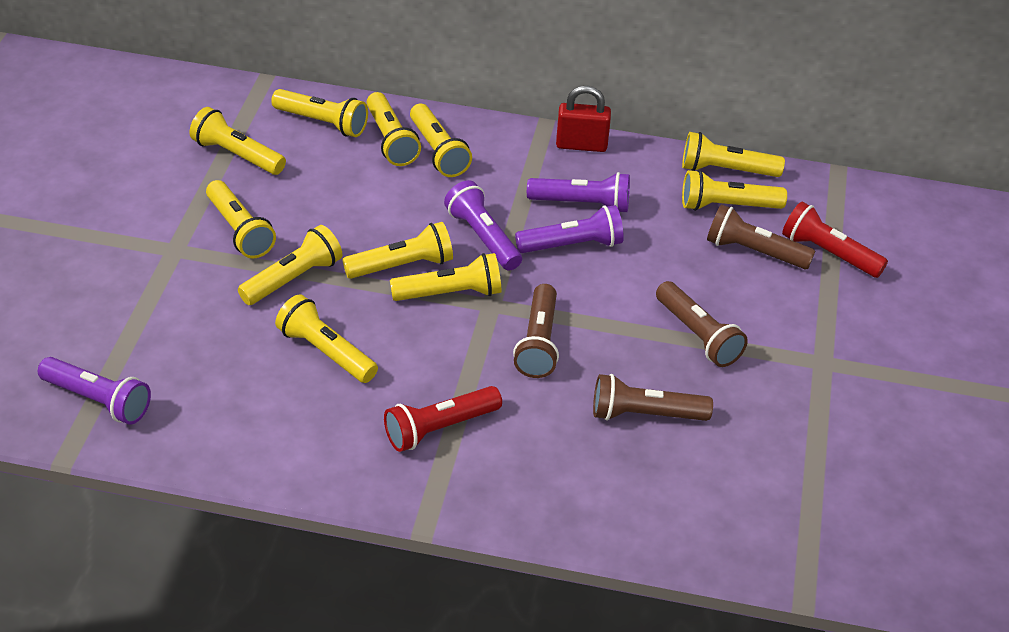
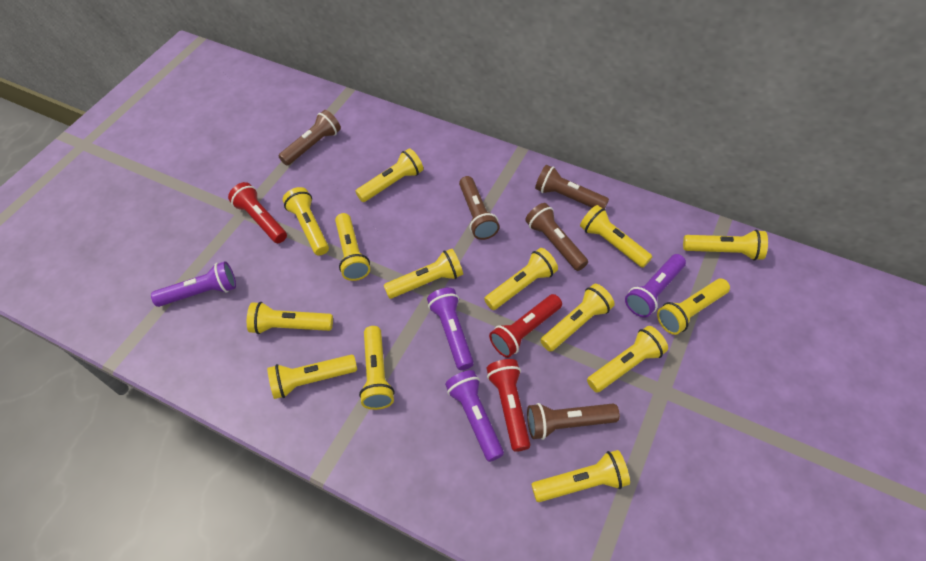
brown flashlight: [513,284,559,378] [593,374,713,421] [656,281,748,367] [707,204,815,269] = 4 -> [279,110,341,166] [459,176,500,240] [525,203,588,271] [527,403,620,440] [535,165,609,209] = 5
red flashlight: [384,386,502,452] [782,201,888,278] = 2 -> [228,182,287,243] [486,359,531,452] [489,294,562,358] = 3
red padlock: [556,86,611,152] = 1 -> none = 0
yellow flashlight: [190,107,286,175] [206,180,276,258] [238,225,342,305] [271,89,368,137] [275,294,378,383] [342,222,453,279] [367,92,421,166] [390,253,501,301] [410,104,472,177] [682,132,785,177] [682,170,787,211] = 11 -> [247,302,333,334] [267,355,357,399] [283,187,329,256] [335,213,370,281] [355,148,424,202] [359,326,395,410] [384,249,463,299] [484,248,558,310] [531,450,630,502] [540,284,615,352] [580,205,652,268] [587,326,668,393] [657,279,730,335] [683,230,768,260] = 14

